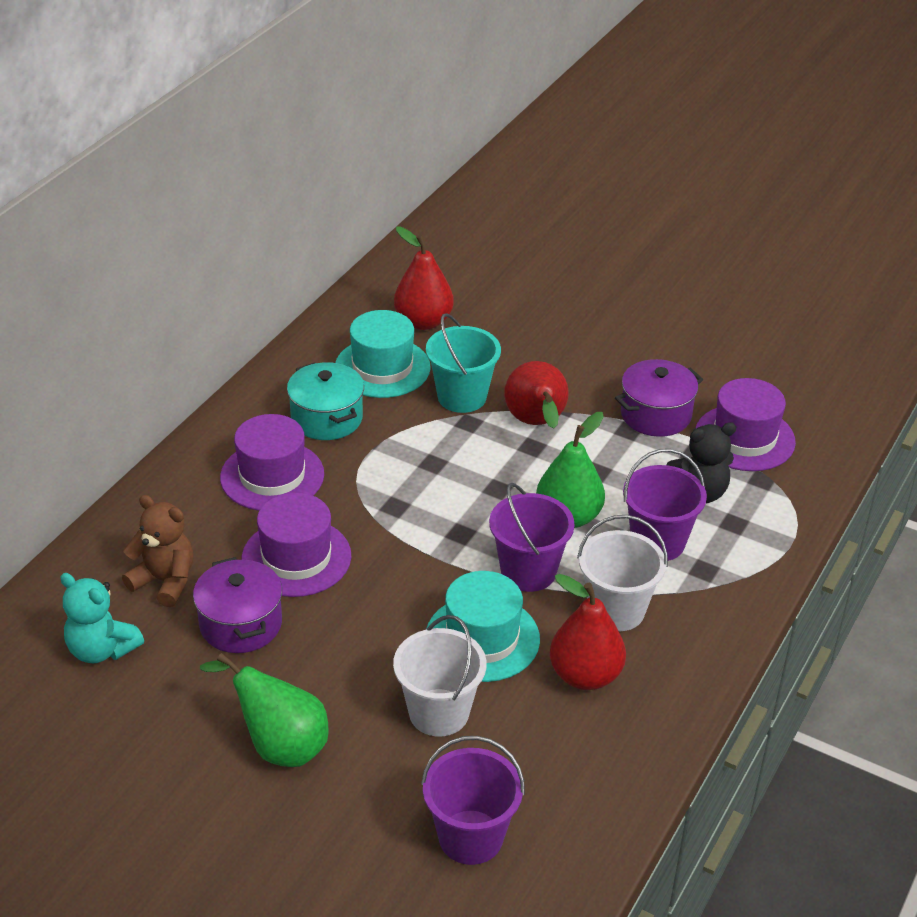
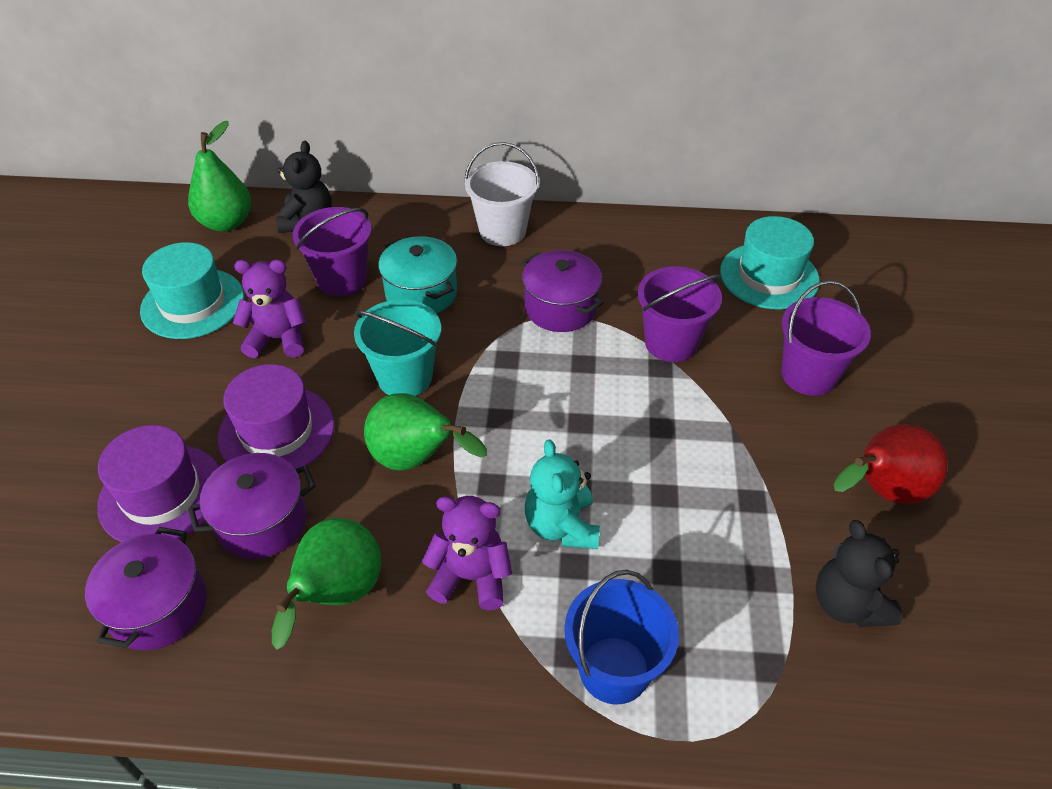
black teddy bear: [667,422,736,503] = 1 -> [276,141,332,233] [816,520,902,627] = 2
blue bucket: none = 0 -> [564,570,679,705] = 1
brown teddy bear: [122,495,193,607] = 1 -> none = 0
green pear: [200,653,329,767] [536,412,605,528] = 2 -> [188,121,251,232] [272,518,381,650] [364,393,487,471] = 3
purple hat: [220,414,324,511] [242,493,351,597] [696,378,796,471] = 3 -> [97,425,219,542] [217,364,334,469] = 2
purple pot: [193,557,282,653] [615,359,703,437] = 2 -> [85,527,207,650] [188,453,315,559] [522,250,603,332] = 3
purple teddy bear: none = 0 -> [233,259,307,358] [422,496,512,610] = 2
red pear: [394,226,454,330] [504,361,569,428] [550,574,626,690] = 3 -> [834,424,948,504] = 1
white bucket: [393,615,487,736] [577,515,668,631] = 2 -> [464,142,540,246] = 1

